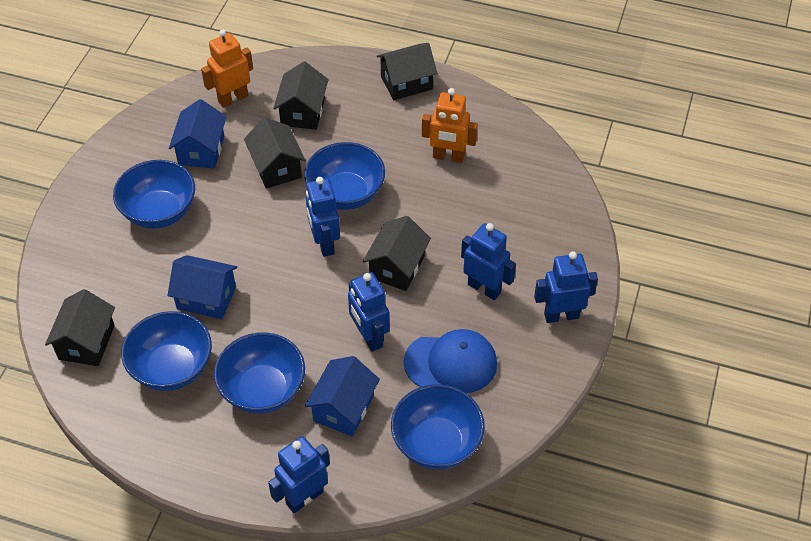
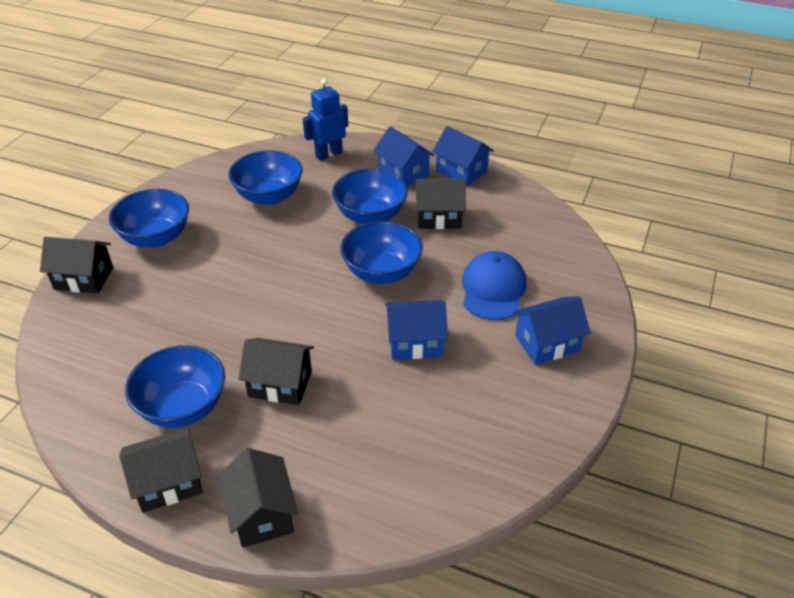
blue house: [167,255,237,319] [169,99,226,169] [305,356,380,437] = 3 -> [373,126,434,186] [385,300,448,360] [432,126,494,187] [513,296,591,365] = 4
blue robot: [268,436,330,513] [306,177,340,257] [348,272,389,352] [461,223,516,300] [534,251,598,323] = 5 -> [303,79,348,161] = 1
orange robot: [201,29,253,108] [422,88,478,163] = 2 -> none = 0

